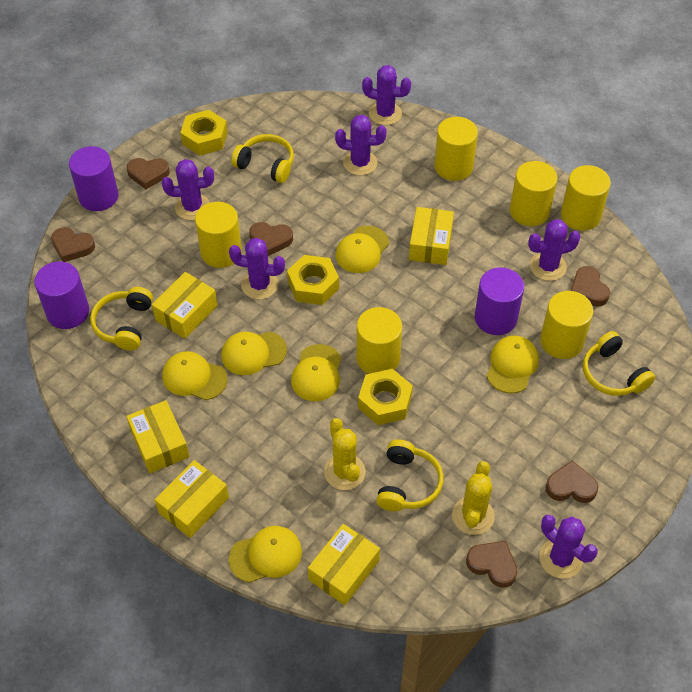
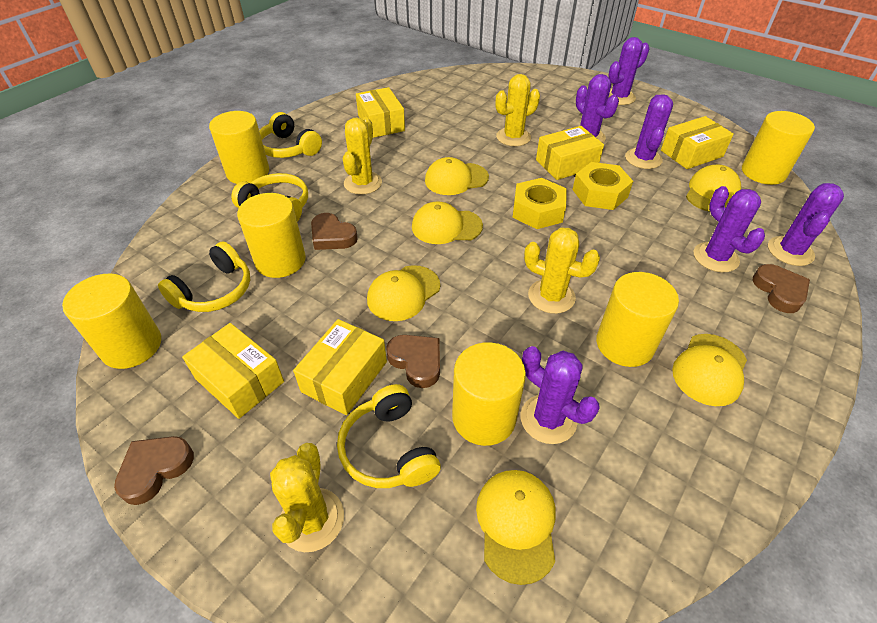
brown heart: [51,227,95,262] [126,158,170,189] [249,222,293,256] [466,541,517,588] [546,461,598,503] [570,266,610,307] = 6 -> [114,436,194,505] [311,213,358,250] [386,335,440,388] [753,264,810,313] = 4
purple cylinder: [34,262,89,329] [69,146,119,211] [475,267,524,335] = 3 -> none = 0
yellow cactus: [324,418,365,490] [452,461,495,535] = 2 -> [270,443,344,552] [343,117,382,195] [496,74,540,146] [524,227,600,314] = 4
yellow nut: [180,110,228,156] [287,255,339,305] [358,369,413,425] = 3 -> [512,178,566,229] [572,162,633,210] = 2

